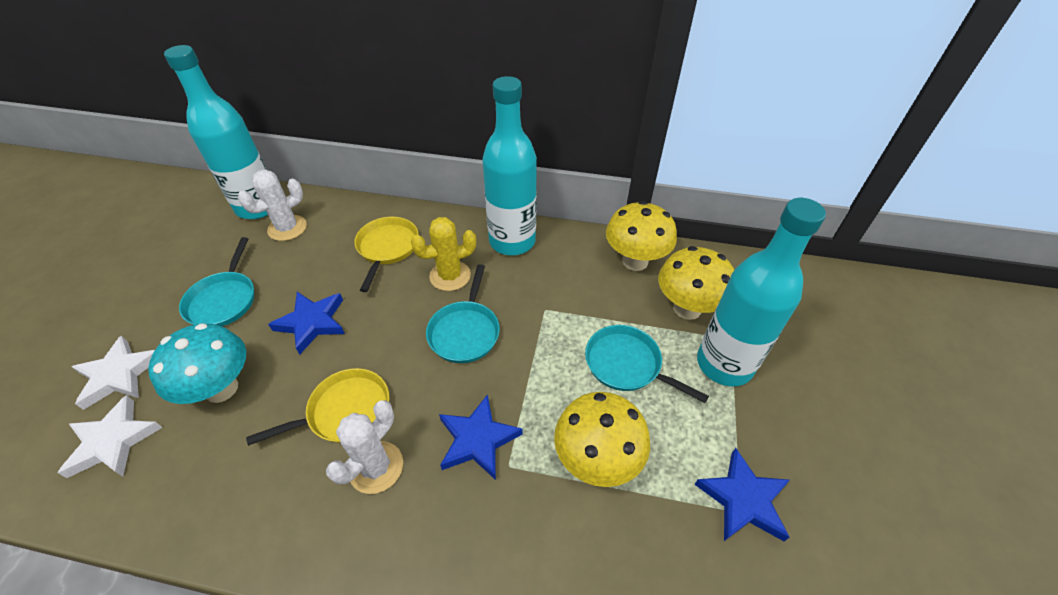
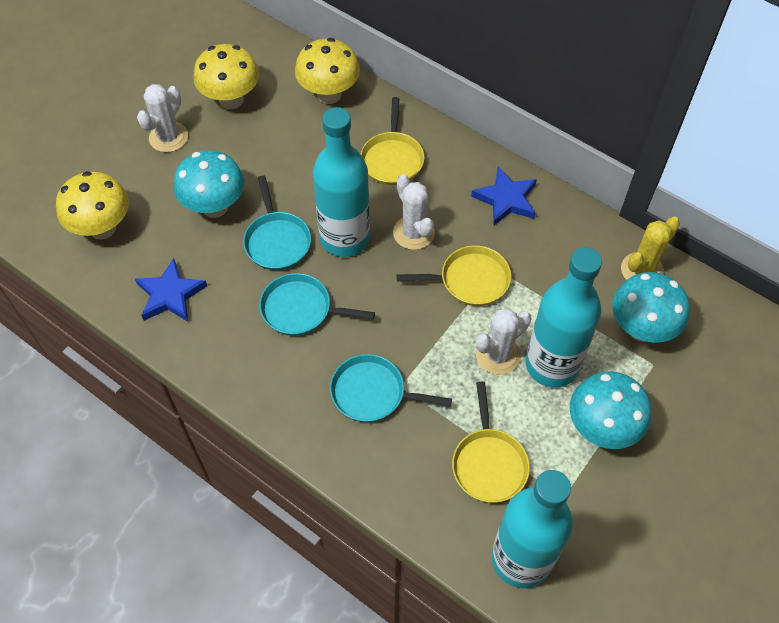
blue star: [268,292,345,354] [439,394,523,480] [694,448,790,541] = 3 -> [135,258,207,322] [471,166,537,225] = 2
turquoise mushroom: [148,323,246,404] = 1 -> [174,150,244,218] [570,371,651,449] [612,272,690,343] = 3
white cactus: [238,169,307,241] [326,400,403,494] = 2 -> [137,84,188,152] [393,174,435,250] [476,308,531,375] = 3
white star: [58,395,163,478] [72,336,155,410] = 2 -> none = 0
yellow pan: [246,368,389,446] [354,217,419,292] = 2 -> [361,97,425,185] [397,246,511,306] [452,382,530,503] = 3

